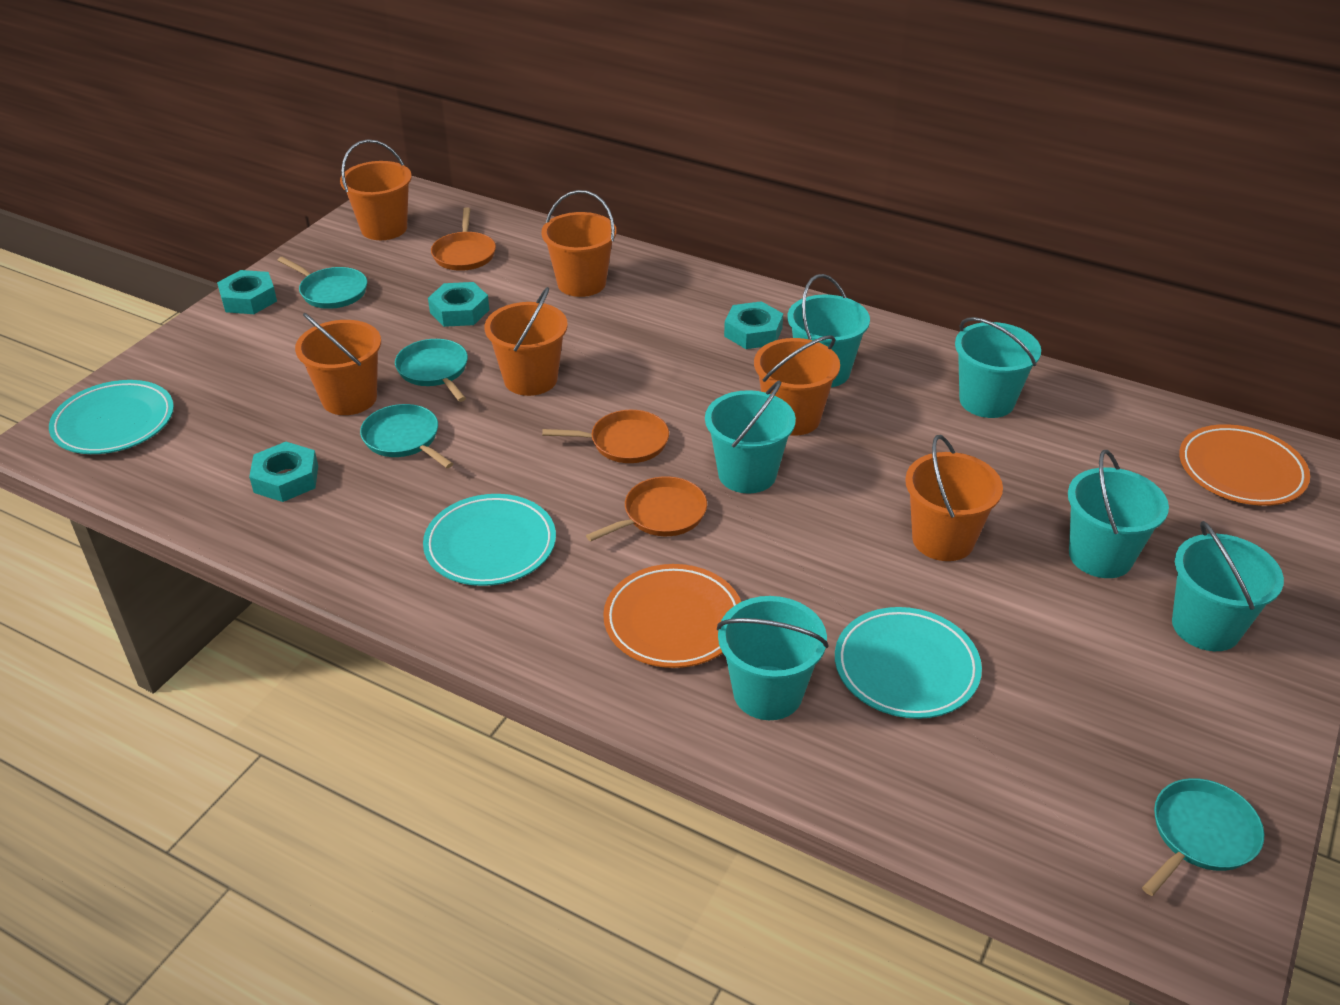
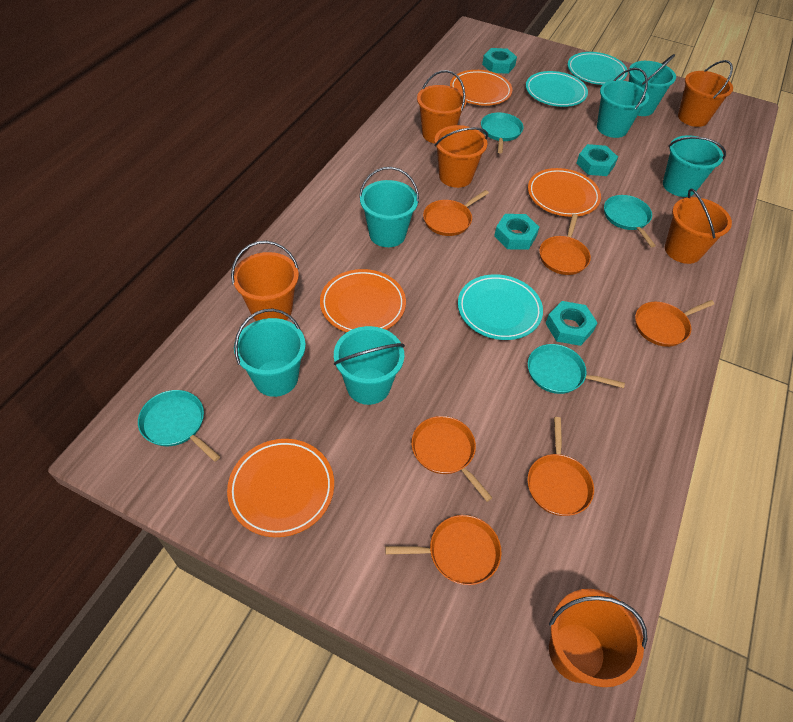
orange pan: [431,207,496,271] [542,410,669,463] [586,476,707,541] = 3 -> [385,515,502,585] [411,416,493,502] [423,190,489,236] [527,417,594,516] [539,214,591,275] [635,300,714,347] = 6
orange plate: [603,564,741,668] [1179,424,1310,506] = 2 -> [227,439,334,537] [320,269,406,332] [450,70,512,106] [528,168,601,217] = 4

